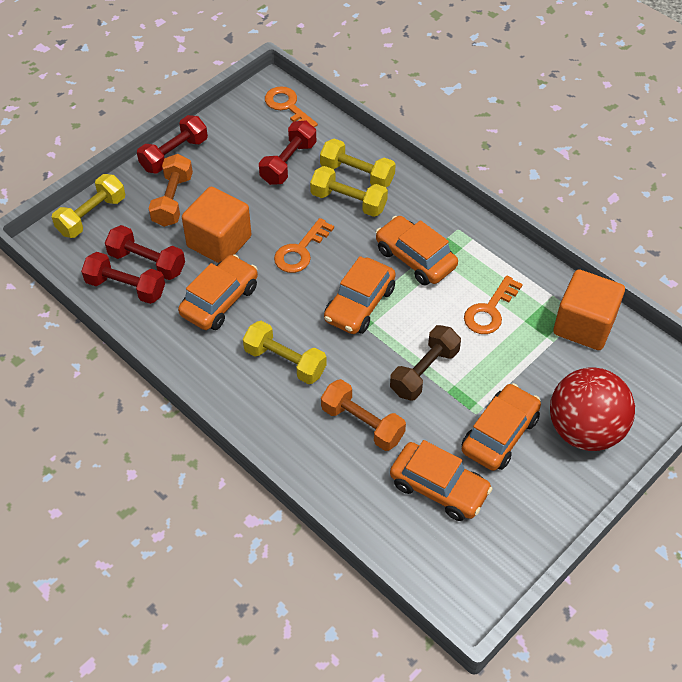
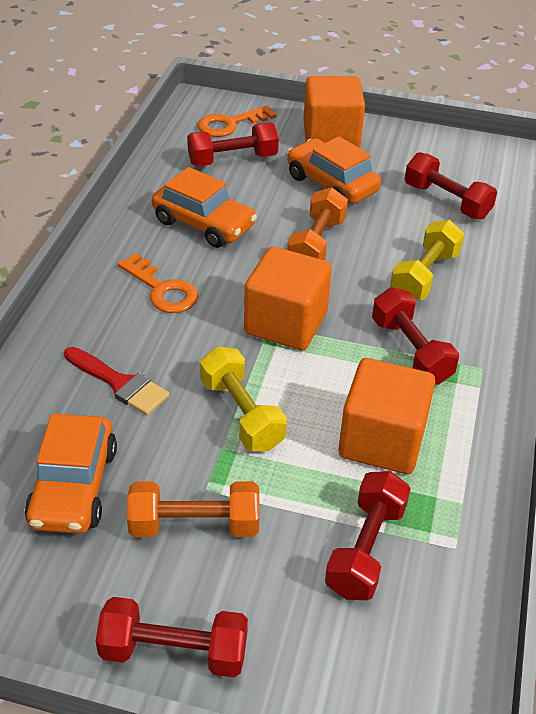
brown dumbbell: [390,325,461,401] = 1 -> none = 0
orange car: [178,254,258,330] [324,256,396,334] [376,216,458,285] [390,440,493,521] [462,383,541,471] = 5 -> [25,414,117,534] [152,167,257,248] [287,136,381,204] = 3
orange cube: [182,187,251,263] [553,269,625,350] = 2 -> [244,247,332,350] [303,76,365,148] [339,358,435,474] = 3
orange key: [265,86,318,128] [274,218,334,273] [464,275,523,334] = 3 -> [118,253,198,313] [198,105,277,137] = 2
red ball: [550,368,635,451] = 1 -> none = 0
red brush: none = 0 -> [64,347,170,415] = 1
red dumbbell: [81,252,165,304] [105,225,185,280] [137,115,208,173] [259,120,316,185] = 4 -> [96,597,248,677] [187,122,279,167] [325,471,411,600] [372,287,459,385] [405,152,497,219] = 5
yellow dumbbell: [52,174,125,238] [243,321,327,384] [310,166,388,217] [320,138,396,187] = 4 -> [200,346,287,452] [390,220,464,300] = 2

